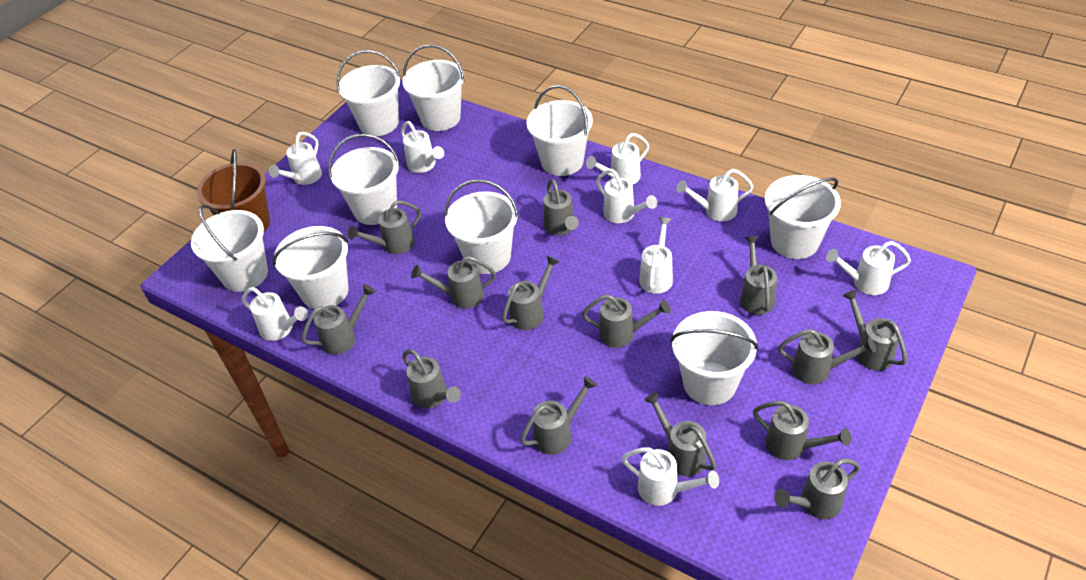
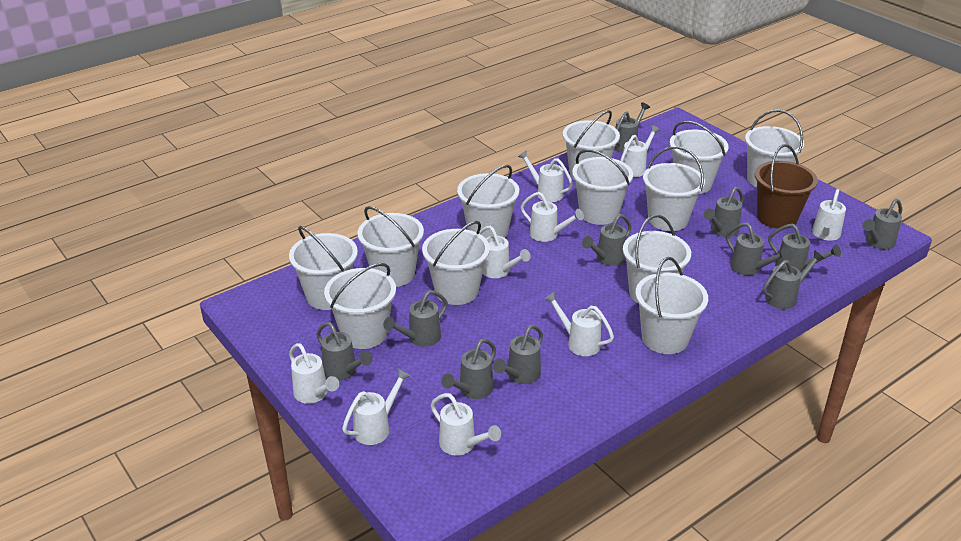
grey watering can: [301,284,376,355] [348,200,421,254] [402,349,461,408] [411,256,496,309] [502,256,560,330] [520,376,597,455] [543,179,579,236] [582,294,671,348] [644,392,716,476] [740,236,777,315] [753,401,851,460] [774,459,860,519] [778,329,876,384] [842,290,907,371] = 14 -> [316,322,373,380] [384,290,448,347] [441,339,496,399] [493,324,543,384] [582,214,632,266] [614,103,650,152] [703,187,744,237] [726,223,790,276] [763,250,825,309] [768,223,841,272] [862,199,902,250] = 11
white bucket: [191,205,268,292] [272,226,349,309] [328,133,399,225] [336,50,401,136] [402,44,465,131] [444,179,519,274] [527,85,593,176] [670,311,759,405] [765,175,841,259] = 9 -> [289,226,358,310] [324,263,396,349] [358,206,424,287] [422,221,490,305] [457,165,519,238] [563,110,620,181] [572,149,633,225] [623,215,691,304] [635,257,708,354] [643,146,705,231] [670,121,728,194] [745,110,804,188] = 12

